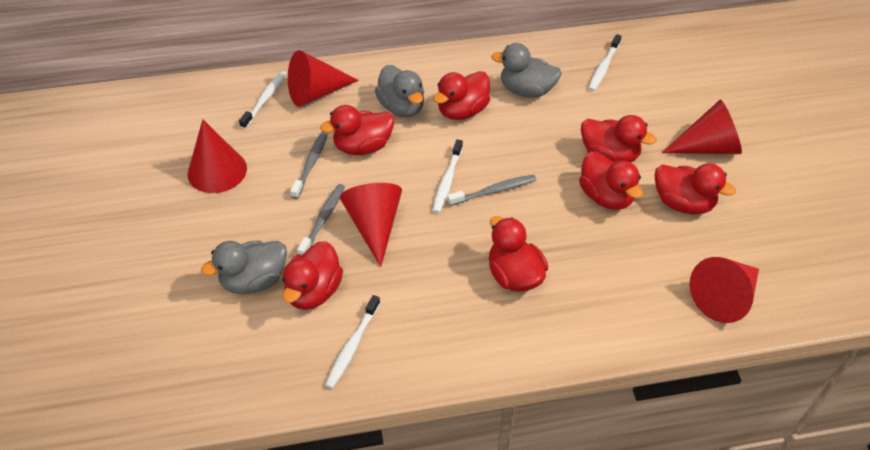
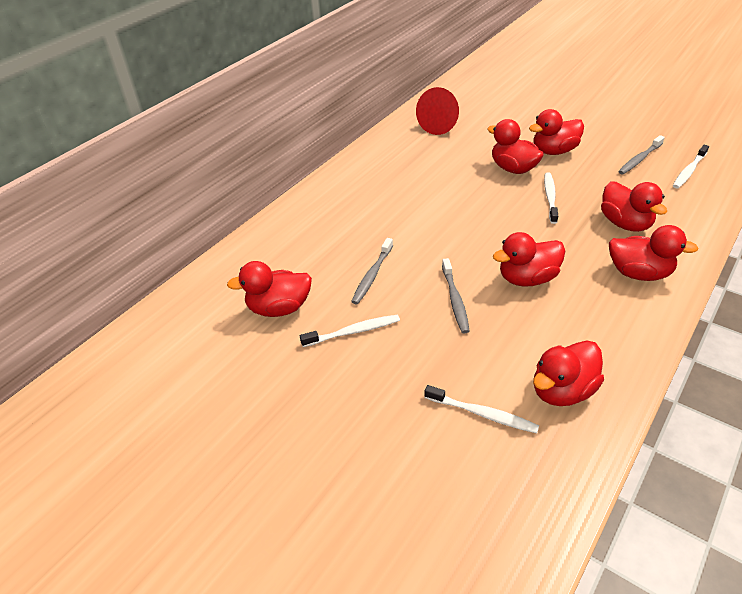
grey duck: [201,241,287,294] [375,65,424,117] [491,43,562,98] = 3 -> none = 0
red cone: [187,119,247,193] [288,50,359,107] [340,183,402,267] [662,99,742,154] [689,257,759,323] = 5 -> [416,87,459,135] = 1

